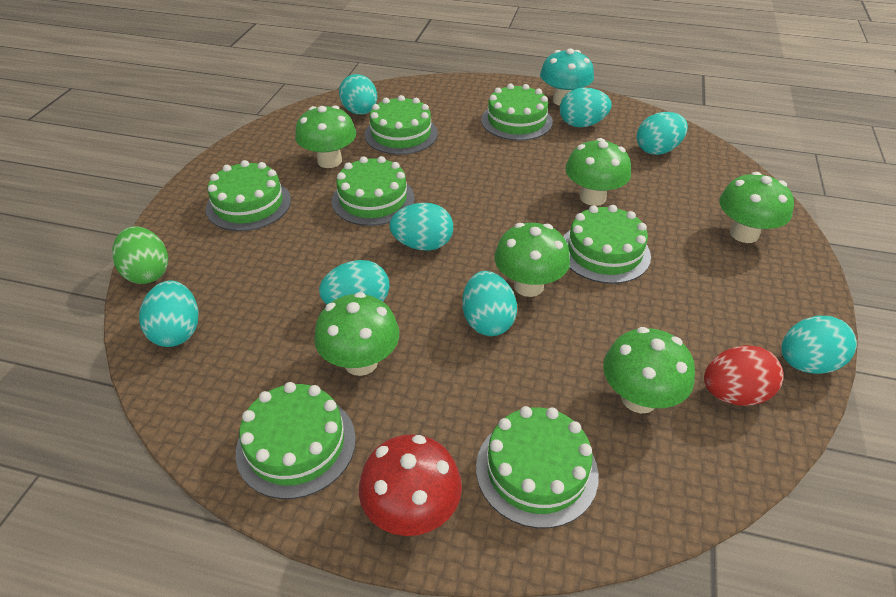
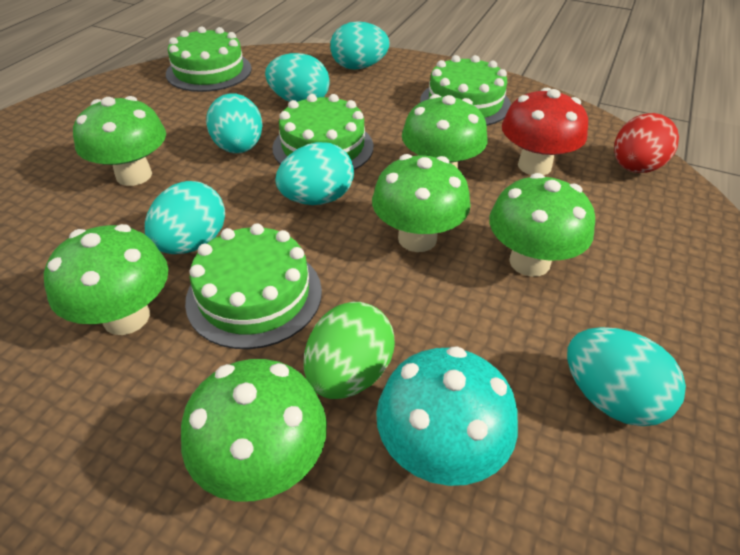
green cake: [206,160,291,231] [236,382,356,499] [332,156,414,226] [365,95,438,155] [476,406,599,528] [481,83,553,141] [563,205,651,284] = 7 -> [166,26,252,92] [185,223,322,349] [272,94,373,170] [420,55,511,126] = 4
turquoise egg: [139,280,199,347] [319,260,390,304] [339,74,377,115] [389,203,453,251] [463,271,517,336] [560,87,611,127] [637,112,688,155] [782,316,857,374] = 8 -> [145,181,225,254] [206,93,263,153] [265,53,330,102] [275,142,354,205] [330,21,390,70] [567,327,686,426] = 6

